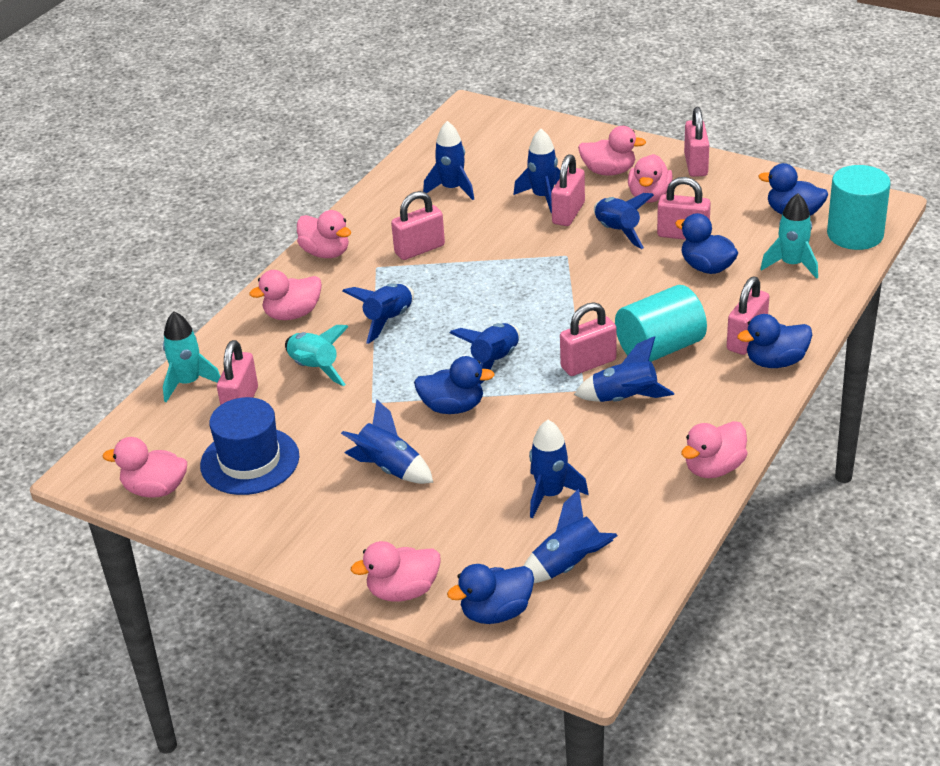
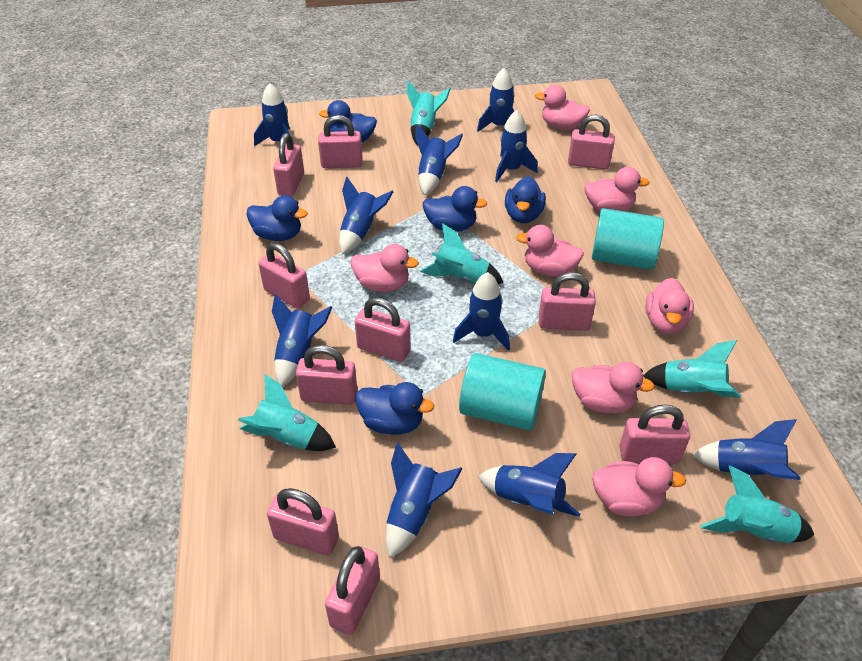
blue hat: [200,397,299,495] = 1 -> none = 0
blue rocket: [341,400,434,484] [342,283,414,344] [423,121,474,200] [450,323,520,385] [514,129,560,213] [523,489,617,583] [529,420,588,518] [574,336,674,402] [594,193,654,249] = 9 -> [254,83,294,146] [272,294,332,387] [339,177,393,254] [385,443,462,558] [415,125,463,195] [453,272,510,351] [477,68,515,132] [478,453,580,517] [495,110,538,182] [692,419,801,480] = 10
pink padlock: [217,340,258,405] [391,191,445,260] [551,154,585,226] [560,302,617,376] [657,177,711,240] [684,107,709,177] [727,277,769,355] = 7 -> [258,243,310,309] [267,488,339,555] [273,133,304,197] [296,345,357,405] [318,115,363,168] [325,546,380,635] [355,297,411,362] [539,272,596,331] [568,115,615,170] [619,405,690,464] = 10
turquoise rocket: [163,312,221,402] [285,325,349,386] [761,193,818,279] = 3 -> [238,374,336,451] [407,81,450,146] [420,223,504,284] [643,340,741,398] [700,465,814,543] = 5

